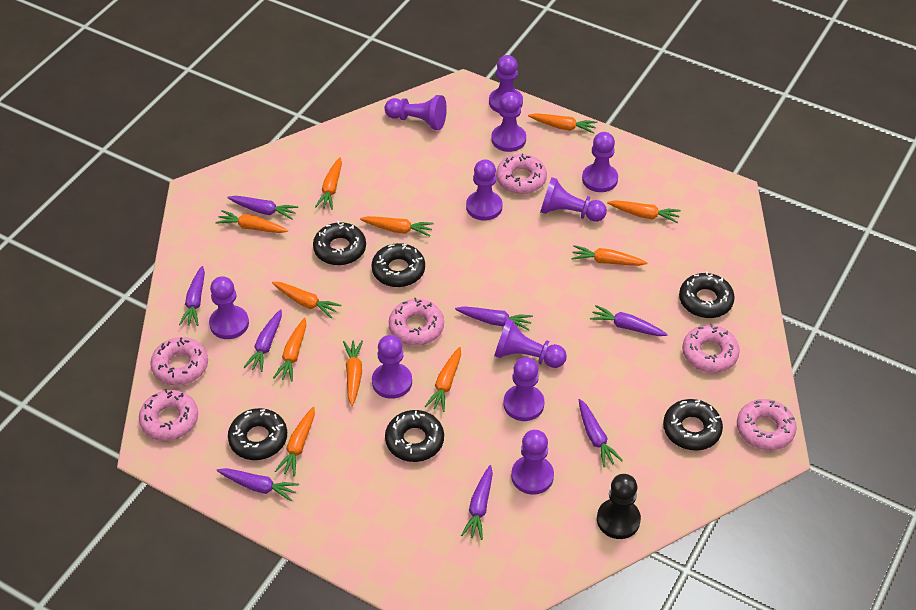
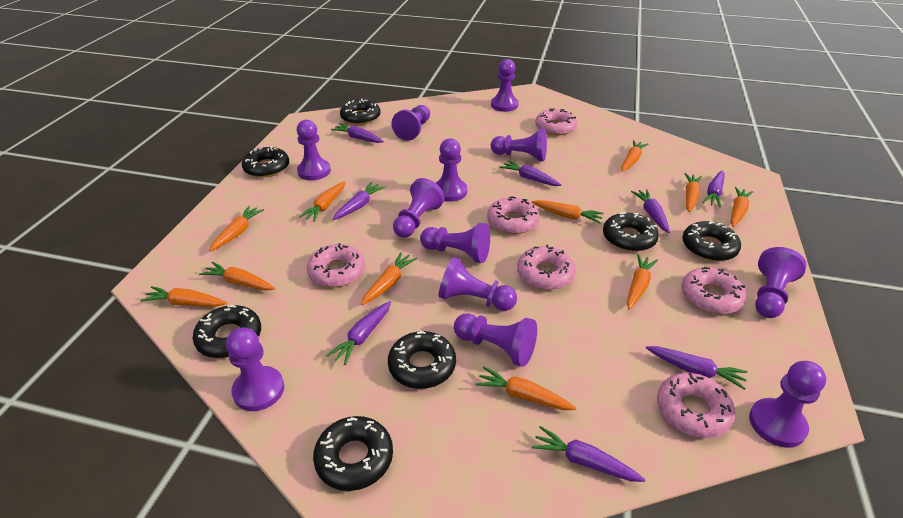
black donut: [228,408,287,460] [313,221,366,265] [371,243,425,287] [385,410,444,462] [663,399,723,450] [679,272,735,318] = 6 -> [193,305,261,358] [242,146,289,178] [313,416,393,491] [340,99,381,125] [388,331,456,389] [603,212,659,252] [682,221,741,261] = 7
black pawn: [597,474,641,539] = 1 -> none = 0
purple pawn: [209,276,249,339] [372,335,412,399] [384,95,447,130] [466,159,502,221] [489,55,523,113] [491,92,526,152] [494,319,567,368] [504,357,544,421] [511,430,554,495] [540,177,607,222] [582,132,618,192] = 11 -> [226,327,284,411] [297,120,331,180] [392,105,430,141] [393,178,445,238] [420,223,490,263] [436,138,467,202] [438,257,517,311] [454,313,537,367] [491,59,518,112] [491,129,547,161] [749,361,826,448] [755,247,807,318] = 12

